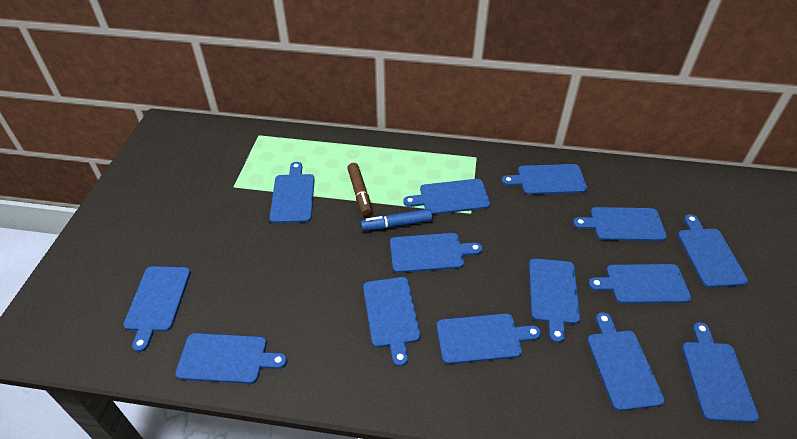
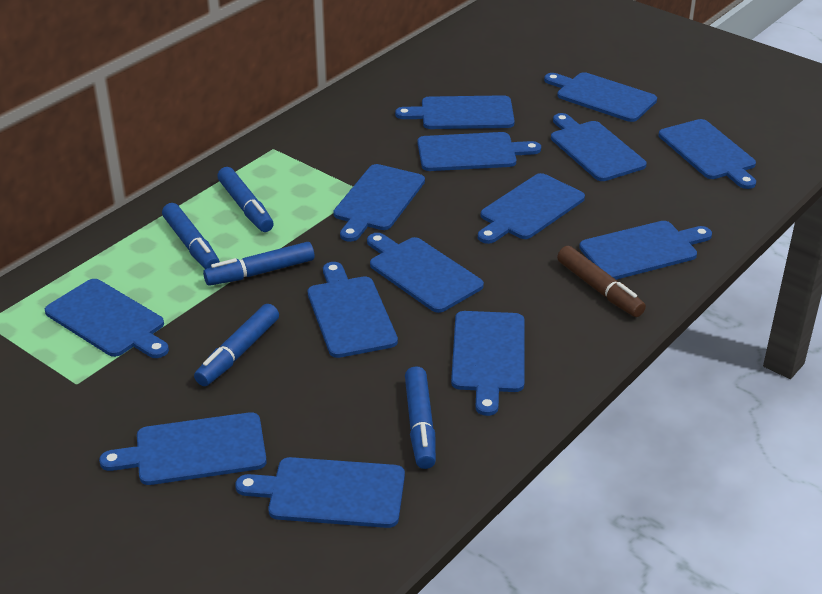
blue marker: [361,209,432,231] = 1 -> [162,203,220,269] [194,304,279,386] [203,242,314,286] [217,167,274,232] [405,366,436,469] = 5

